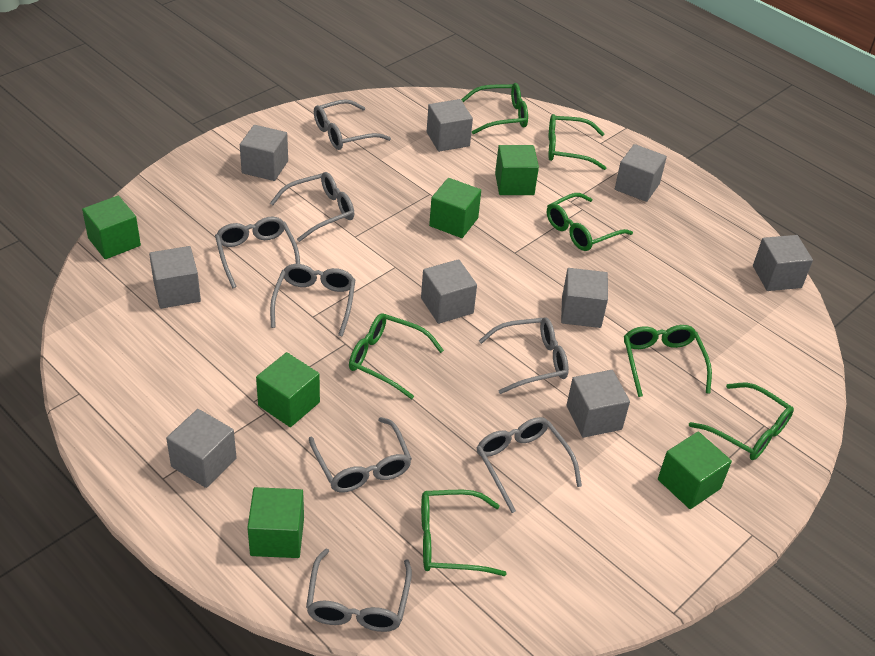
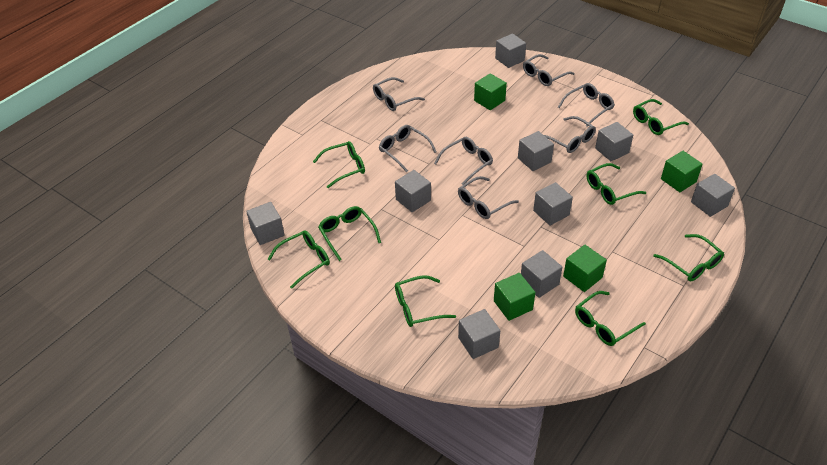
green cube: [82,196,141,259] [247,487,304,558] [256,352,320,427] [429,178,481,238] [495,145,539,195] [658,432,732,509] = 6 -> [474,73,507,110] [494,273,536,321] [563,245,607,292] [661,151,703,192] = 4
green glasses: [349,313,444,399] [421,490,507,576] [461,83,528,135] [547,193,633,251] [548,114,606,170] [624,325,712,397] [689,383,794,460] = 7 -> [268,230,330,289] [313,141,365,188] [318,206,381,261] [395,275,456,327] [575,291,646,346] [586,163,646,205] [633,99,689,135] [653,234,724,281] = 8
grey glasses: [215,217,300,288] [270,172,354,242] [270,264,355,337] [306,549,412,632] [309,417,412,492] [314,99,391,150] [476,417,582,513] [479,317,569,394] = 8 -> [373,77,425,111] [379,125,437,172] [434,137,493,185] [458,176,519,219] [523,54,575,86] [544,116,596,153] [558,83,615,127] = 7

